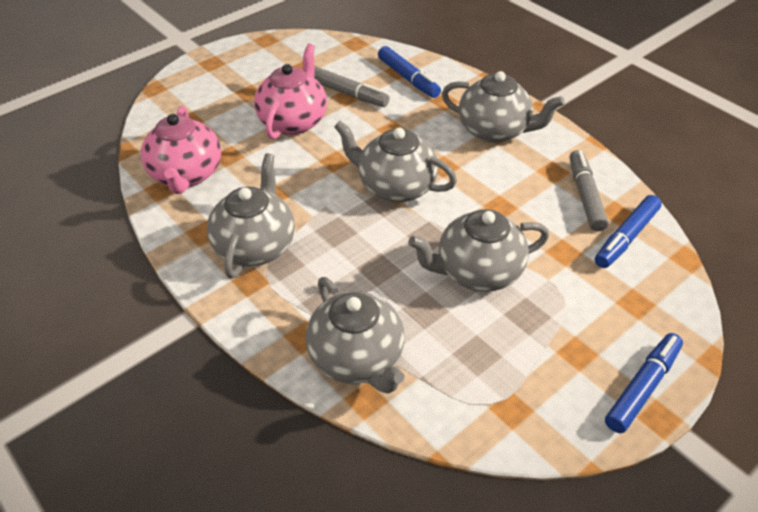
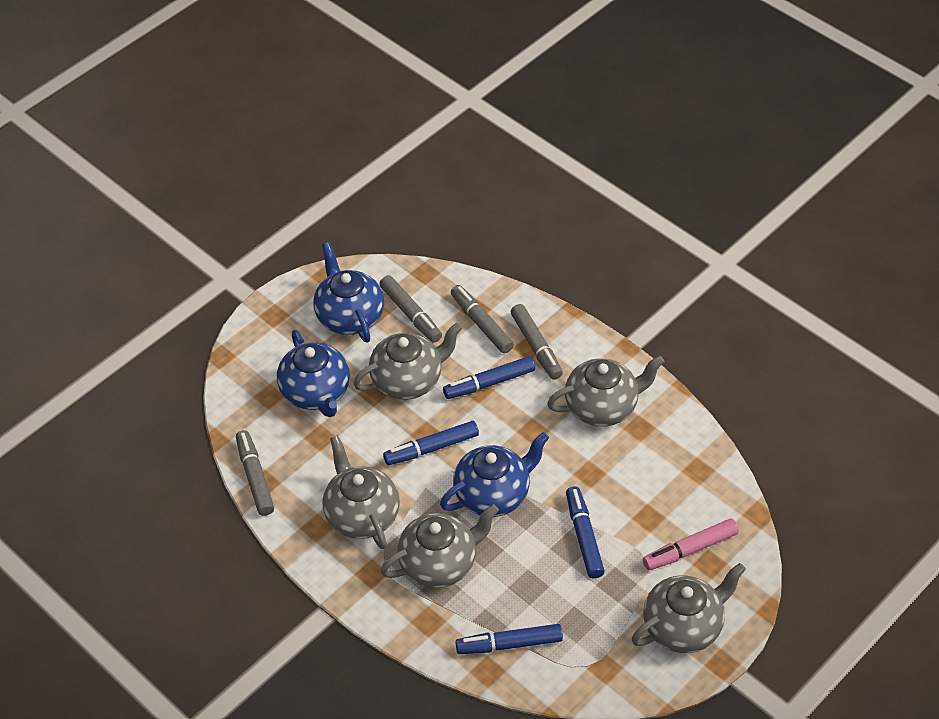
blue marker: [378,46,441,98] [595,195,662,268] [605,333,683,433] = 3 -> [383,421,479,465] [443,356,535,399] [455,624,563,654] [566,486,605,578] = 4
blue teapot: none = 0 -> [277,330,350,417] [314,242,384,343] [440,432,549,517] = 3
grey marker: [314,66,390,107] [570,150,609,232] = 2 -> [236,430,274,516] [380,275,442,343] [451,285,514,354] [511,304,563,380] = 4
pink marker: none = 0 -> [643,518,739,570] = 1
pink teapot: [141,106,221,194] [254,44,327,139] = 2 -> none = 0

